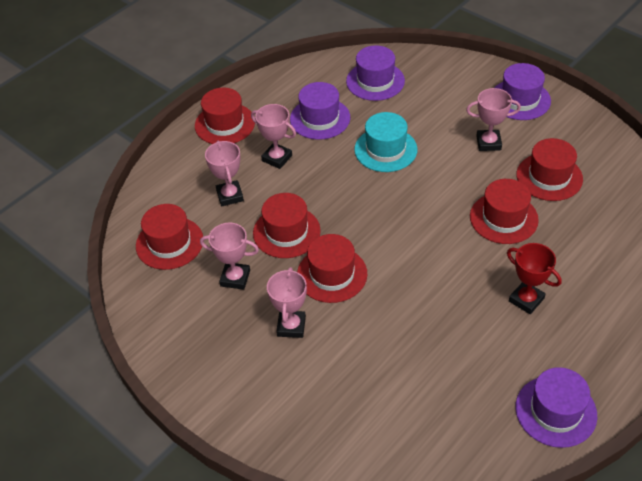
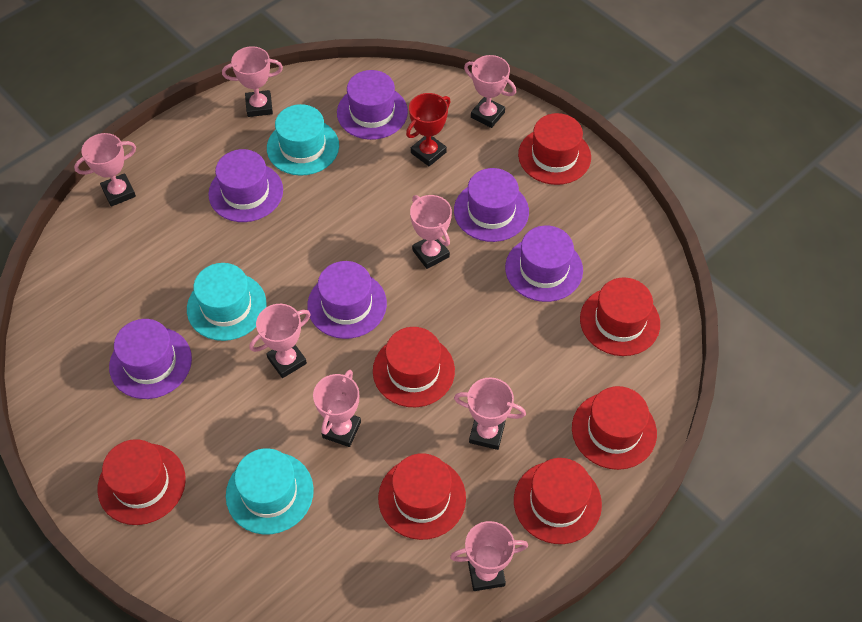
pink trophy: [200,223,259,290] [205,141,244,206] [251,104,296,169] [267,267,307,338] [466,88,521,151] = 5 -> [74,133,136,207] [222,46,283,117] [249,304,311,378] [313,370,361,447] [410,195,452,269] [450,521,528,591] [454,378,526,450] [464,55,516,128] = 8
purple hat: [290,82,350,140] [346,45,405,101] [494,63,551,120] [515,367,597,448] = 4 -> [109,319,192,399] [208,149,283,222] [307,261,387,339] [337,70,408,140] [454,168,529,242] [505,226,583,302] = 6
red hat: [136,204,203,270] [195,88,255,144] [253,193,321,258] [297,234,367,303] [470,179,539,244] [516,138,583,201] = 6 -> [98,439,186,525] [373,327,455,407] [378,453,466,540] [514,458,602,544] [518,113,591,185] [572,386,657,470] [580,277,660,356] = 7
turquoise hat: [354,112,417,172] = 1 -> [187,263,266,341] [226,448,314,534] [267,104,339,176] = 3

